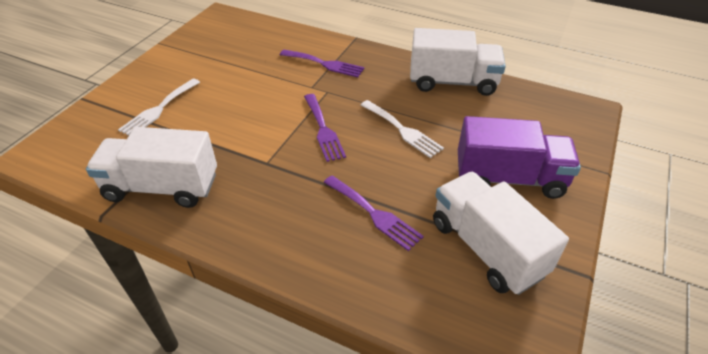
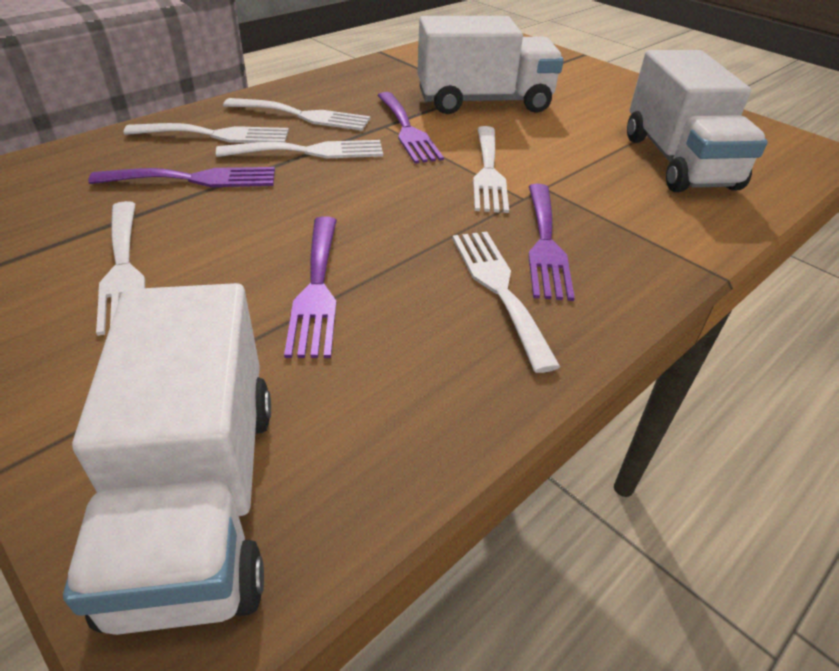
purple fork: [280,50,364,78] [304,94,346,162] [324,176,424,251] = 3 -> [88,167,275,187] [284,216,337,358] [377,92,444,164] [528,184,575,301] = 4
purple truck: [458,116,581,199] = 1 -> none = 0
white fork: [118,78,200,135] [361,100,444,158] = 2 -> [96,201,145,336] [124,123,289,143] [216,140,383,158] [223,98,370,131] [452,232,561,373] [473,126,509,213] = 6

